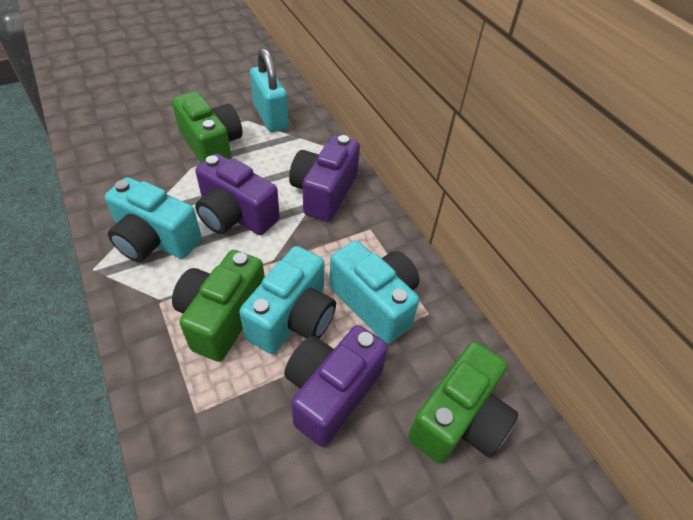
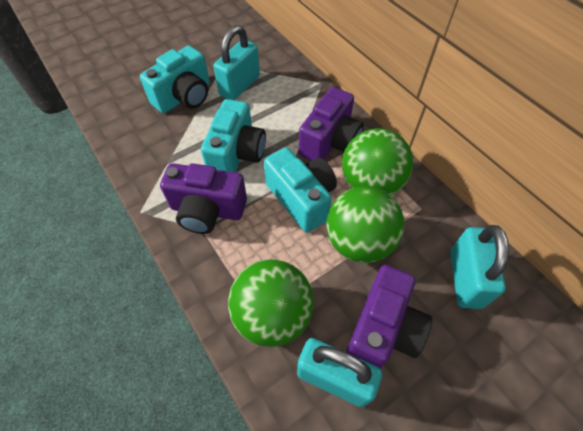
green ball: none = 0 -> [228,260,314,347] [326,186,404,263] [342,128,413,195] = 3
green camera: [172,91,243,163] [172,250,265,362] [408,341,518,463] = 3 -> none = 0
turquoise padlock: [250,48,289,132] = 1 -> [213,25,260,100] [297,338,382,407] [450,225,509,309] = 3

